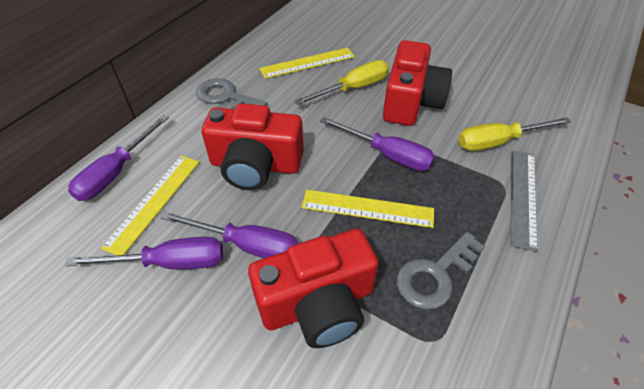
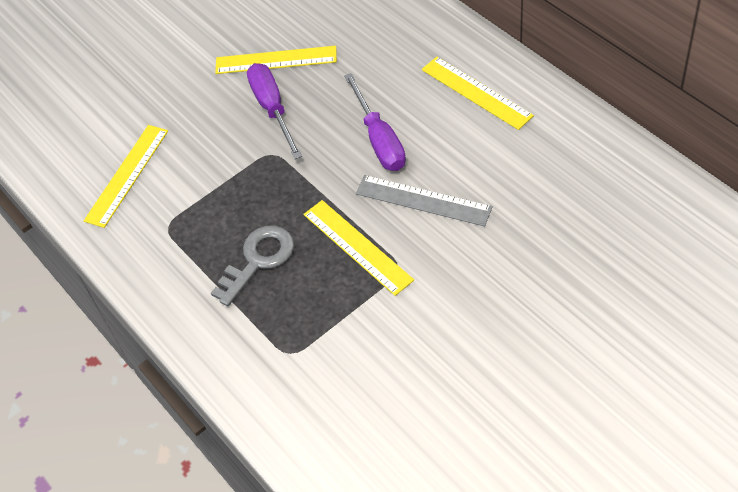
grey key: [196,78,267,109] [397,232,485,309] = 2 -> [211,226,294,306] = 1
purple screwdriver: [65,237,223,269] [68,115,169,201] [160,212,299,258] [320,117,435,171] = 4 -> [247,63,302,159] [344,73,406,171] = 2
red camera: [202,104,304,190] [248,229,379,348] [383,40,452,126] = 3 -> none = 0
yellow ruler: [101,156,200,255] [259,48,355,79] [301,190,434,228] = 3 -> [84,125,168,228] [215,46,337,74] [303,200,414,296] [422,57,534,130] = 4
yellow screwdriver: [294,60,389,105] [458,117,571,151] = 2 -> none = 0

